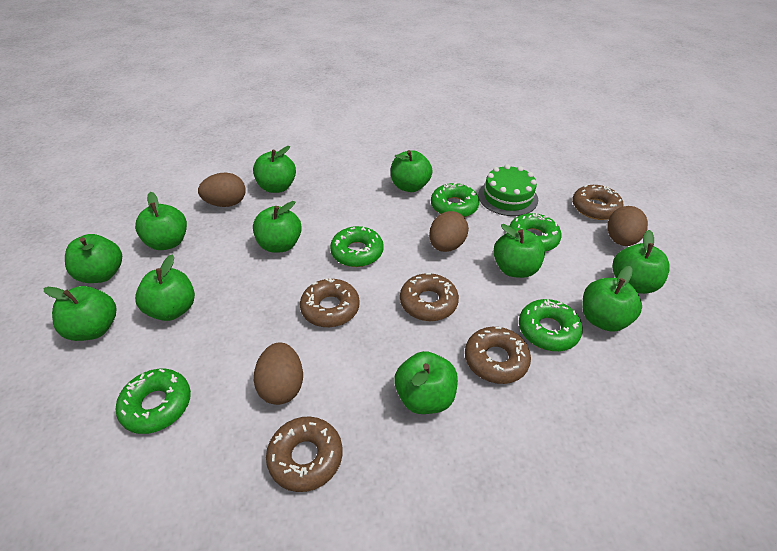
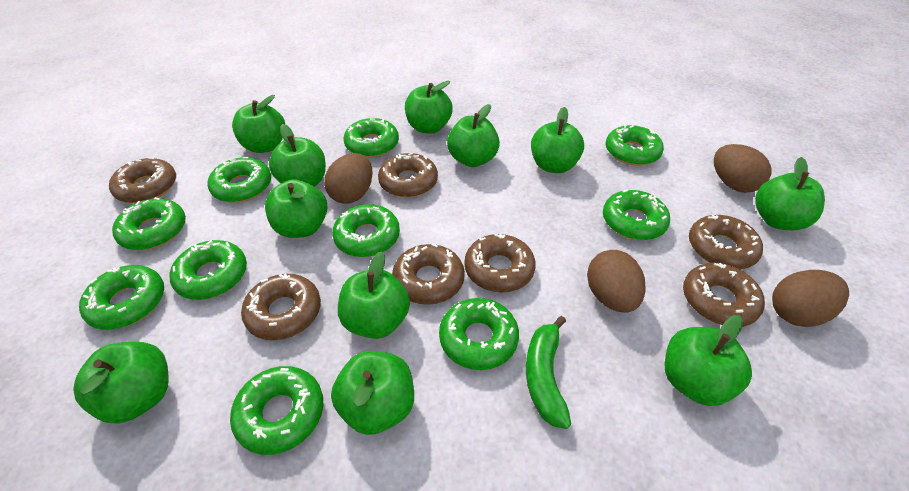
brown donut: [266,417,343,492] [300,278,360,327] [400,273,459,321] [465,327,531,384] [572,185,623,220] = 5 -> [109,157,176,203] [241,274,321,340] [378,153,438,198] [392,243,465,305] [464,233,536,292] [683,263,765,327] [689,215,763,269] = 7
green banana: none = 0 -> [526,316,571,429] = 1
green cake: [478,164,538,216] = 1 -> none = 0
green donut: [116,369,191,434] [330,226,384,267] [431,183,480,217] [509,213,562,251] [519,299,583,351] = 5 -> [79,265,164,330] [112,197,186,250] [170,240,247,300] [207,157,271,203] [230,366,323,455] [332,204,400,257] [343,118,399,157] [439,298,519,370] [603,190,670,240] [606,124,664,166] = 10

